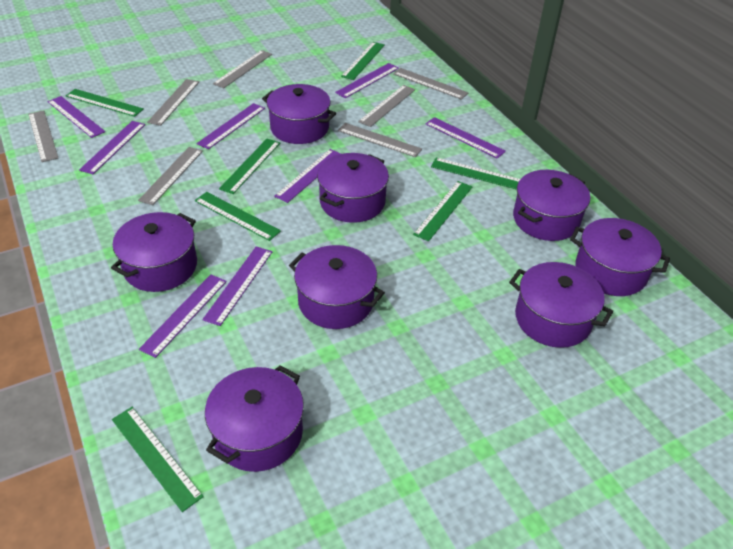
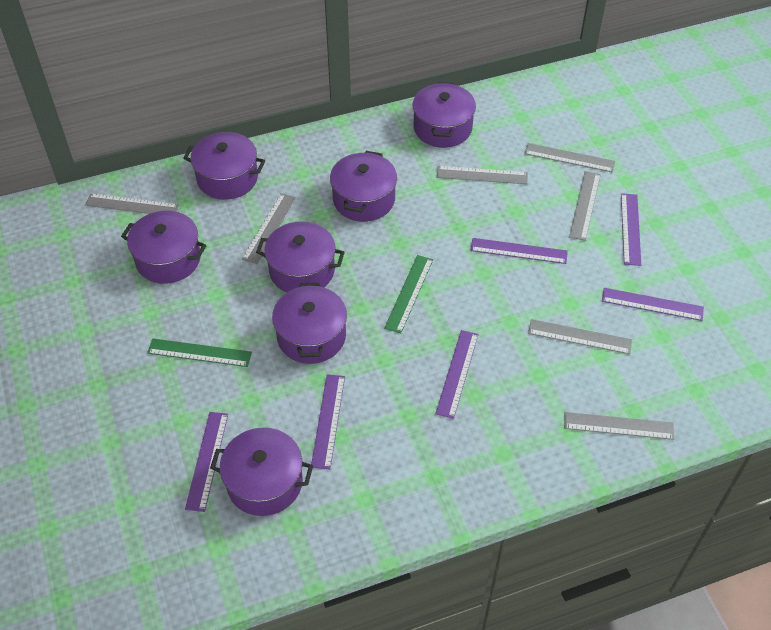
green ruler: [66,89,144,117] [112,407,204,512] [195,192,281,241] [219,139,280,194] [341,42,385,80] [413,181,472,241] [431,158,520,190] = 7 -> [147,338,252,367] [384,255,433,333] = 2
purple pot: [111,212,197,292] [205,365,304,472] [262,84,336,144] [289,245,385,329] [317,153,389,223] [509,262,613,348] [513,170,590,241] [570,218,670,296] = 8 -> [121,211,207,284] [183,132,265,200] [210,428,313,516] [256,221,345,293] [272,282,347,364] [330,151,397,222] [413,82,476,148] = 7
purple ruler: [48,96,105,138] [79,121,145,174] [139,274,227,358] [196,103,265,149] [202,246,272,326] [274,149,341,203] [335,63,399,98] [426,117,506,159] = 8 -> [185,412,228,512] [311,374,345,469] [436,330,479,419] [470,238,568,264] [602,288,704,321] [621,193,641,266] = 6

